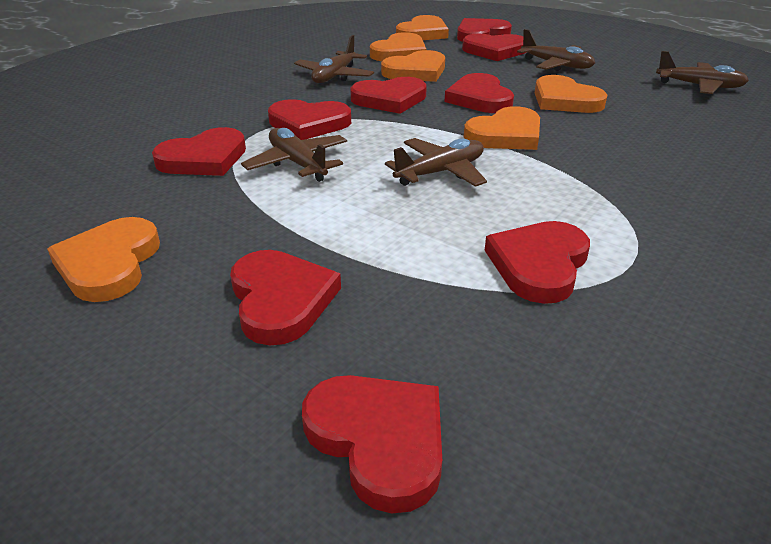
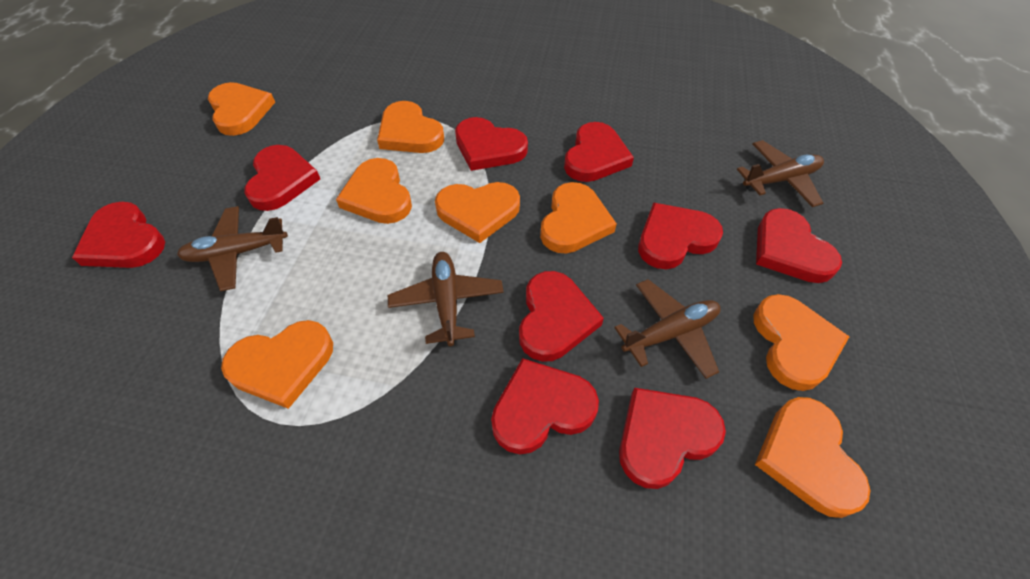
brown plane: [241,128,347,182] [294,35,374,83] [385,138,487,187] [517,29,595,71] [656,51,749,94] = 5 -> [177,206,288,291] [388,252,504,346] [614,279,720,379] [737,140,824,207] = 4
orange heart: [47,217,160,302] [370,32,427,61] [381,50,445,82] [396,15,449,40] [464,106,540,150] [535,75,607,113] = 6 -> [208,82,275,136] [221,320,333,409] [336,158,412,224] [377,101,444,153] [435,182,520,243] [540,182,617,253] [753,294,850,391] [755,397,870,518] = 8

